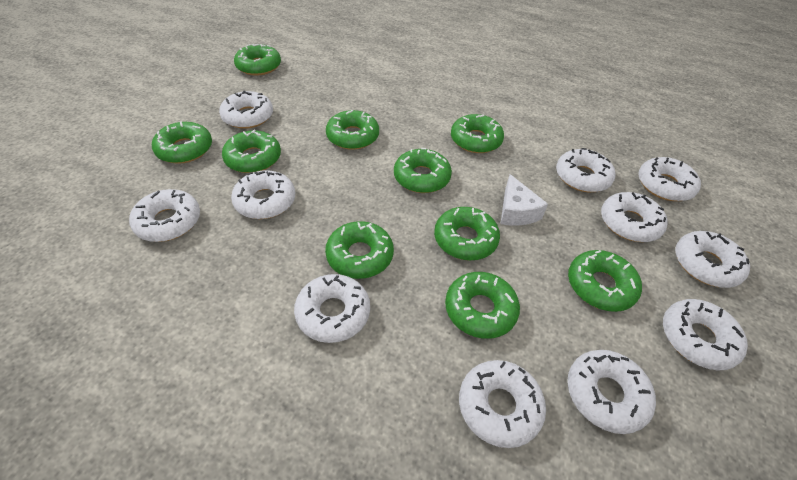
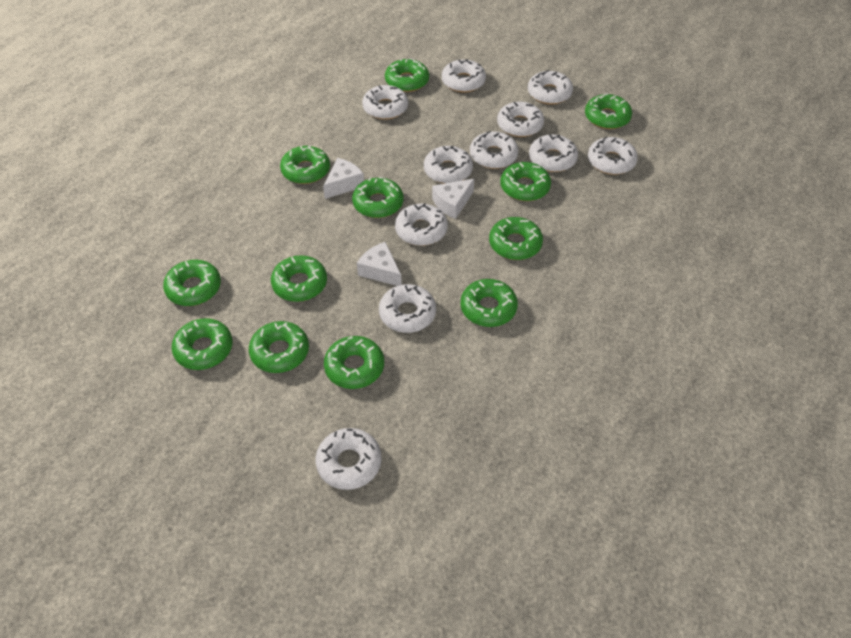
green donut: [152,121,212,164] [222,130,281,173] [234,44,281,76] [325,221,394,279] [326,110,379,150] [394,148,452,193] [434,207,500,260] [445,272,520,339] [451,114,504,153] [568,250,642,312] = 10 -> [163,260,221,306] [172,318,233,370] [249,321,309,373] [271,255,327,302] [280,145,330,184] [324,336,384,389] [352,177,404,218] [385,58,429,92] [461,279,518,327] [489,217,543,260] [500,162,551,201] [585,93,632,129] = 12
white cheese: [501,174,548,226] = 1 -> [323,158,364,199] [357,242,402,286] [432,179,474,219] = 3

